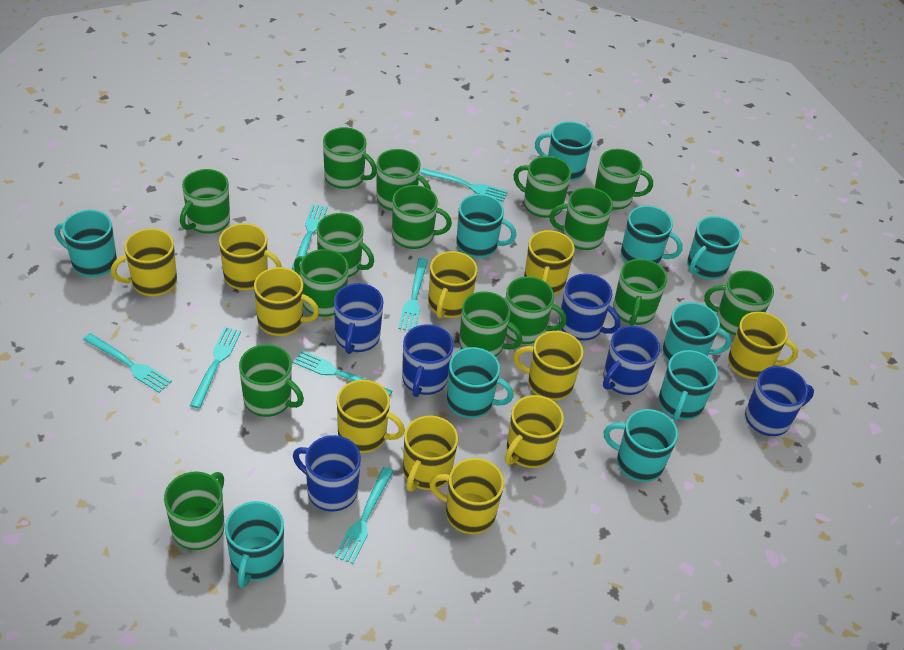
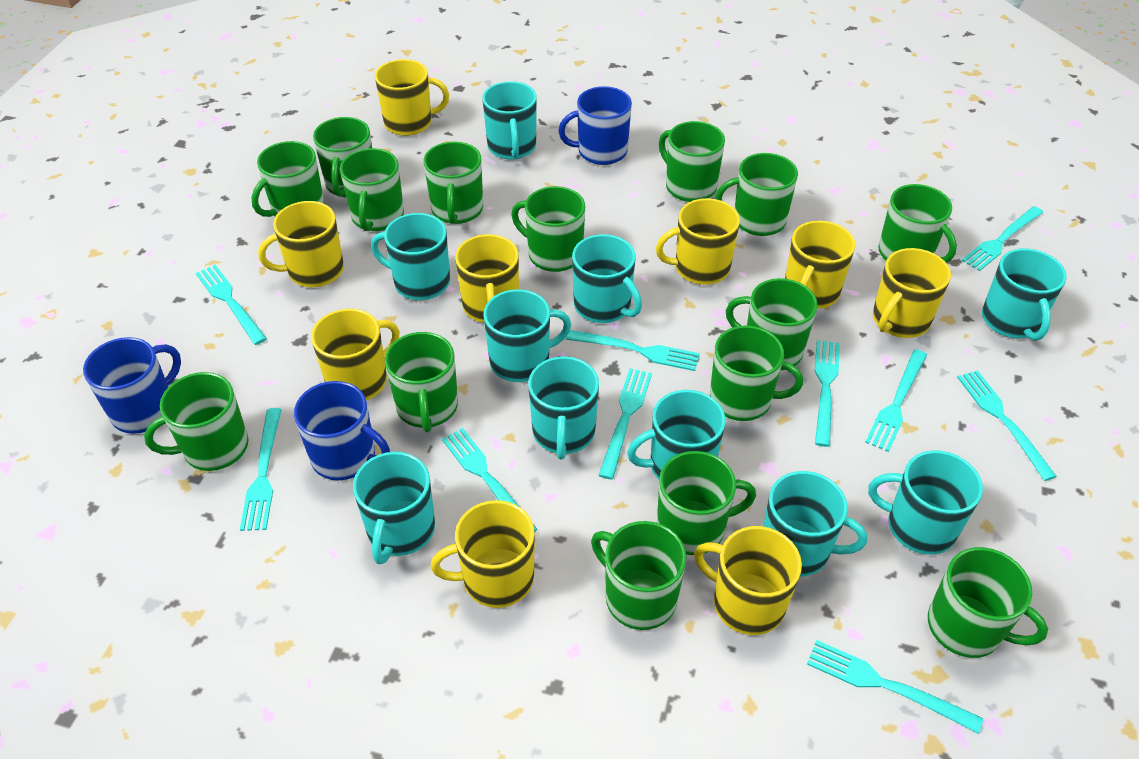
blue mug: [293,435,361,511] [334,283,384,354] [402,324,454,397] [559,273,620,341] [603,326,660,395] [745,366,814,436] = 6 -> [83,337,181,434] [294,381,390,480] [558,86,632,165] = 3
turquoise fork: [83,333,172,393] [190,327,241,408] [292,204,327,270] [293,350,392,397] [335,467,394,564] [398,258,428,331] [420,168,508,202] = 7 -> [196,265,267,345] [240,408,282,531] [442,428,537,532] [566,330,700,371] [598,368,652,479] [807,640,983,734] [815,340,840,447] [865,349,927,452] [957,370,1057,481] [962,206,1043,271] = 10
yellow mug: [111,229,177,296] [219,223,282,290] [254,267,319,336] [337,380,405,453] [403,416,458,492] [428,251,478,318] [429,458,504,534] [505,395,564,468] [513,331,583,401] [524,230,575,295] [728,312,798,379] = 11 -> [258,201,344,287] [311,309,400,400] [375,59,449,136] [430,500,535,608] [455,234,519,323] [656,198,740,285] [694,526,802,635] [785,221,855,308] [873,248,951,338] = 9

